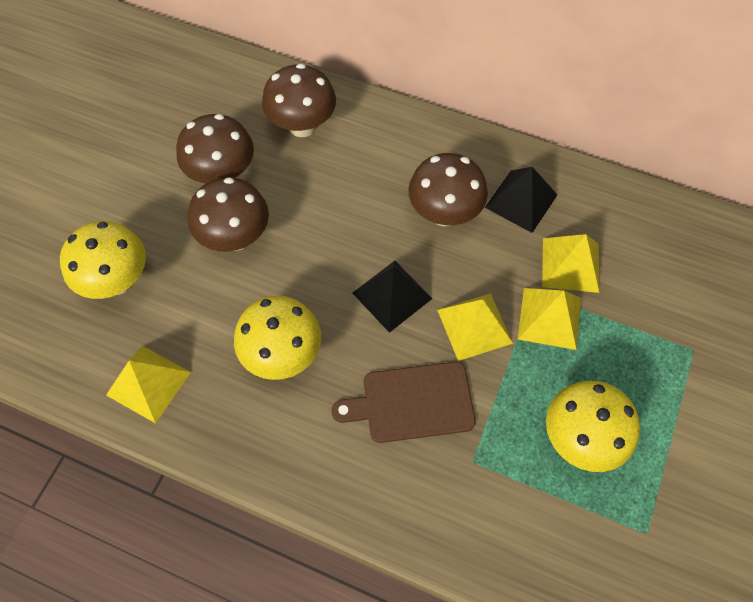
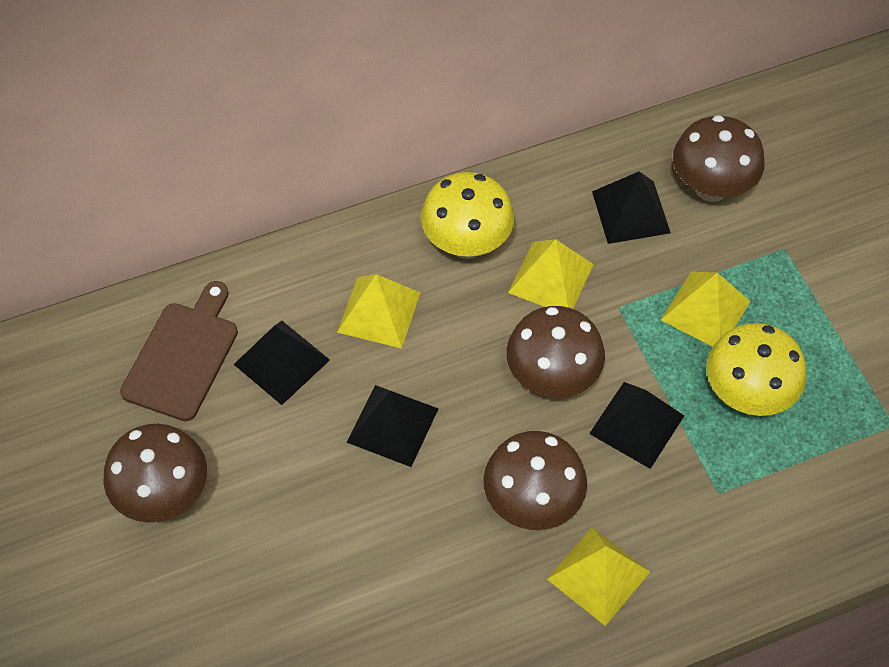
black pyramid: [353,261,432,333] [485,167,557,233] = 2 -> [234,321,330,405] [347,385,438,467] [589,382,684,469] [592,172,671,244] = 4
yellow mushroom: [60,221,146,299] [234,296,321,380] [546,381,640,472] = 3 -> [421,172,514,259] [706,323,806,416] = 2

